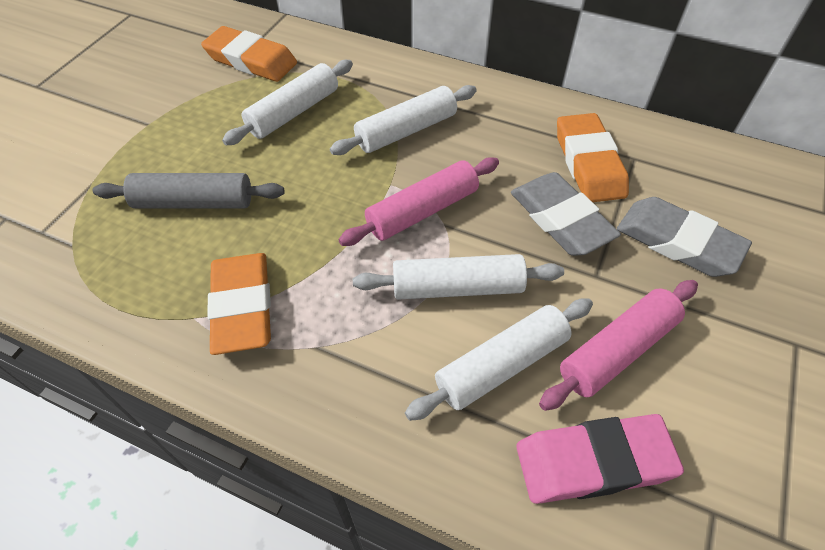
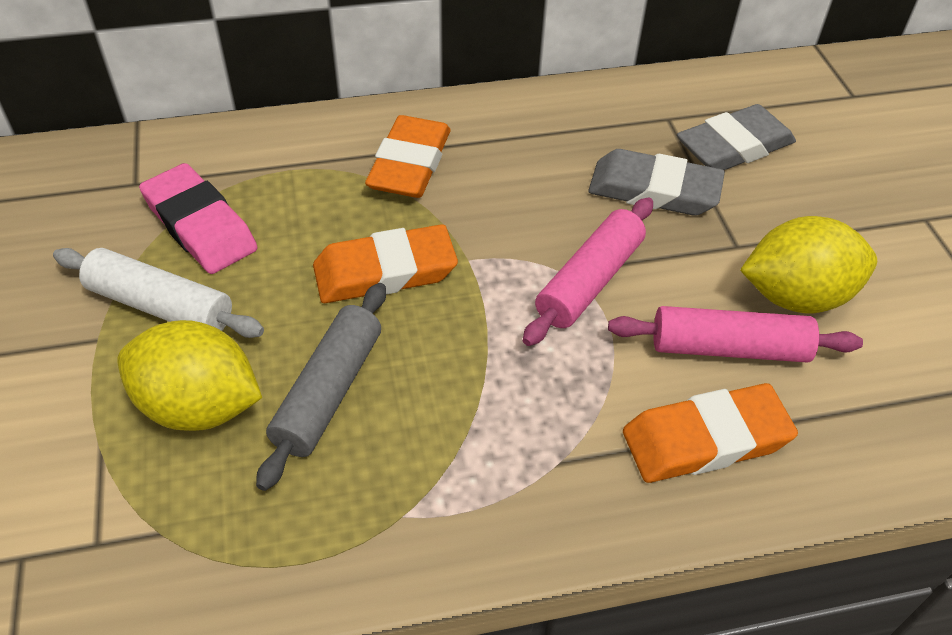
white rolling pin: [222,60,353,145] [330,85,477,155] [353,254,564,300] [405,298,593,421] = 4 -> [53,248,264,338] = 1
yellow lemon: none = 0 -> [117,320,262,431] [740,216,877,313] = 2

